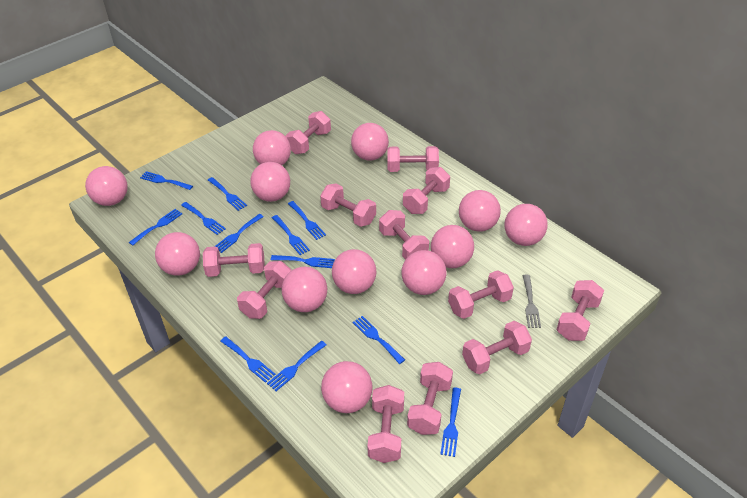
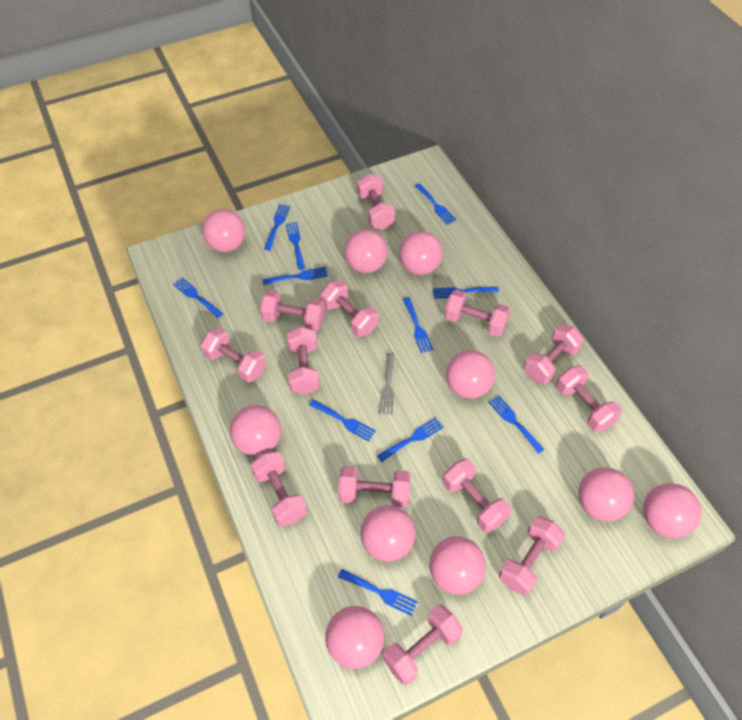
blue fork: [129,209,182,245] [140,171,193,190] [181,202,226,235] [208,177,247,211] [214,214,263,253] [220,336,275,383] [267,341,326,391] [271,255,335,268] [272,215,310,255] [288,201,326,240] [353,316,405,364] [440,388,461,457] = 12 -> [173,278,223,318] [263,267,328,285] [264,204,290,250] [286,222,305,270] [309,399,376,442] [338,569,418,616] [377,417,444,462] [403,297,433,353] [415,183,456,225] [433,287,499,299] [489,396,545,454] = 11
pink ball: [85,166,128,206] [155,232,200,276] [250,162,290,202] [253,130,291,165] [282,267,327,312] [321,361,372,413] [332,249,377,294] [351,123,389,161] [402,250,446,295] [431,225,474,268] [459,190,501,232] [504,204,548,246] = 12 -> [202,209,245,252] [230,405,281,456] [325,606,384,669] [344,229,388,273] [360,505,416,562] [399,231,443,275] [429,536,486,595] [446,350,495,398] [578,467,634,521] [643,483,701,538] = 10
pink dumbbell: [203,243,265,277] [237,261,292,319] [286,111,331,154] [320,183,376,227] [367,385,404,463] [379,210,429,260] [387,146,439,172] [403,167,450,214] [407,362,453,435] [448,270,514,319] [462,321,532,375] [557,280,604,341] = 12 -> [200,327,266,383] [251,451,307,526] [260,290,325,331] [287,327,319,394] [321,280,379,337] [338,466,411,508] [357,174,395,230] [383,604,463,685] [443,459,511,533] [444,289,510,337] [499,516,565,596] [523,324,584,384] [556,365,622,432] = 13

